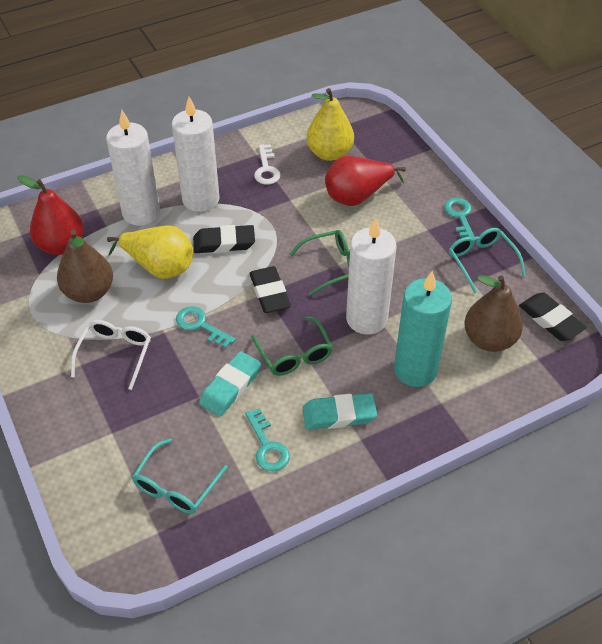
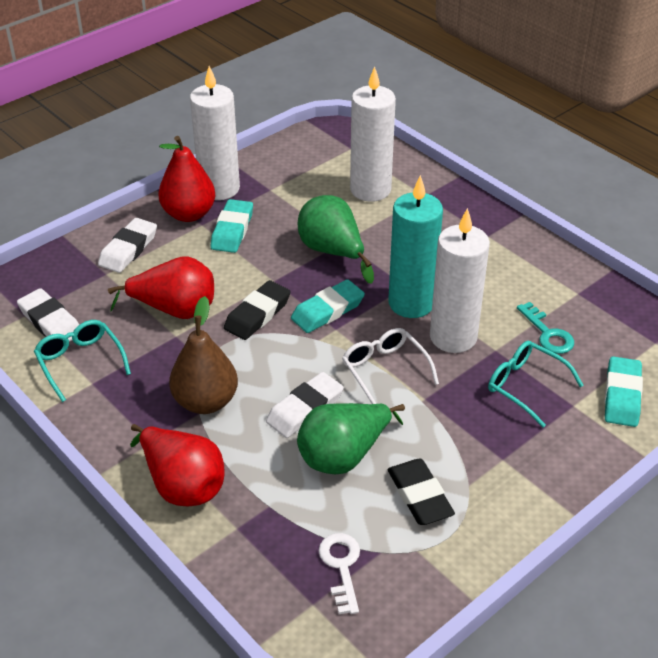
black eraser: [193,225,255,253] [249,266,291,313] [519,293,586,341] = 3 -> [224,280,291,340] [387,459,455,525] = 2
brown pear: [57,230,113,303] [464,275,523,352] = 2 -> [169,296,238,414] = 1
green glasses: [252,316,333,376] [289,230,350,295] = 2 -> none = 0
green pear: none = 0 -> [297,403,405,474] [298,195,374,284] = 2
red pear: [17,175,84,255] [325,156,406,206] = 2 -> [108,256,214,319] [130,424,224,507] [158,136,216,222] = 3
turquoise eraser: [199,351,261,416] [303,393,377,430] = 2 -> [211,199,253,253] [291,279,365,333] [605,356,643,427] = 3
turquoise key: [176,306,236,348] [245,408,290,471] [444,198,476,242] = 3 -> [517,302,574,354] = 1
white eraser: none = 0 -> [17,288,79,342] [98,218,157,273] [266,372,344,438] = 3
yellow pear: [107,225,193,279] [306,88,354,161] = 2 -> none = 0

